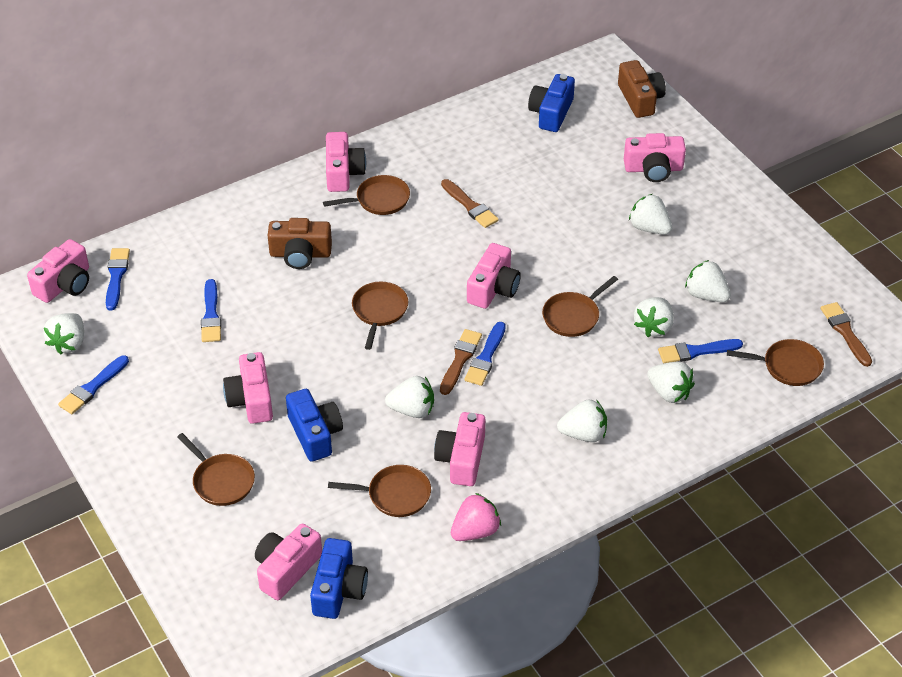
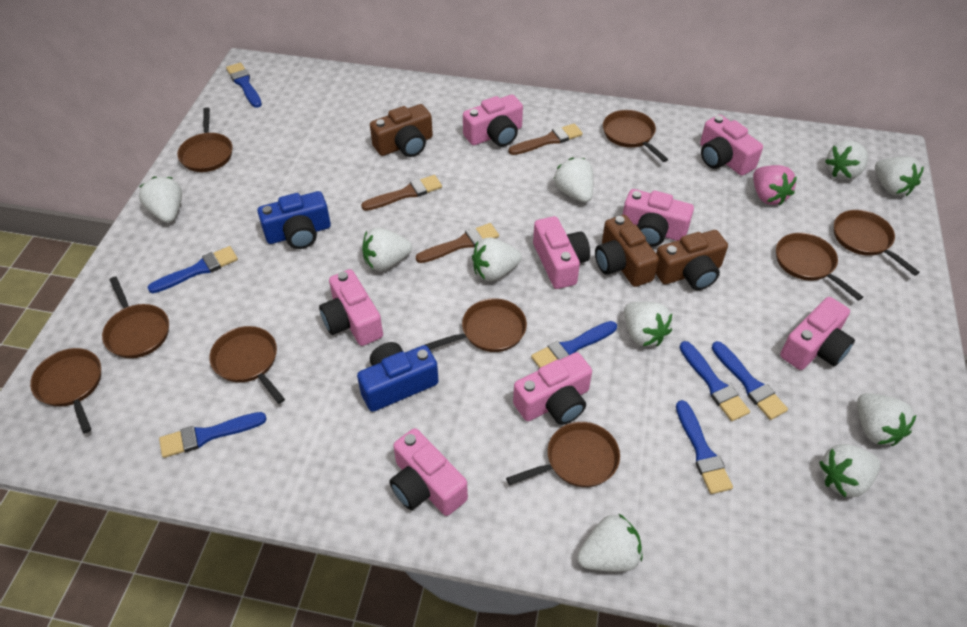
blue brush: [58,355,129,414] [106,248,130,311] [201,279,221,342] [464,322,506,386] [658,339,743,363] = 5 -> [147,246,238,293] [159,412,267,458] [226,62,262,108] [531,321,617,368] [676,400,733,494] [679,341,750,421] [712,341,788,420] = 7
blue camera: [286,389,343,462] [310,538,368,619] [528,74,575,132] = 3 -> [257,191,331,249] [357,342,439,412] = 2
brown camera: [268,218,332,269] [618,60,666,118] = 2 -> [370,104,433,157] [595,215,659,287] [656,230,728,290] = 3
brown pan: [177,433,255,506] [323,175,410,215] [328,465,431,517] [352,282,408,350] [542,276,618,337] [727,339,824,386] = 6 -> [30,348,101,434] [102,276,169,358] [177,108,233,172] [209,326,285,404] [425,298,527,352] [506,422,620,487] [603,110,668,162] [776,233,863,301] [834,210,920,276] = 9
pink camera: [27,239,89,303] [223,352,273,424] [255,523,322,600] [326,132,366,192] [434,412,485,486] [467,243,521,309] [624,133,686,182] = 7 -> [319,269,383,346] [389,428,468,516] [463,95,523,147] [513,352,592,425] [533,216,590,289] [623,189,694,247] [700,115,763,176] [780,297,855,370] = 8
white strawberry: [43,313,84,354] [385,376,434,418] [557,399,607,442] [629,194,672,235] [634,297,674,337] [647,362,695,403] [685,260,731,302] = 7 -> [139,177,182,223] [362,228,412,271] [472,238,522,281] [554,158,594,203] [577,514,643,572] [624,302,672,347] [819,444,880,498] [825,140,868,180] [857,393,916,446] [875,157,924,196] = 10

